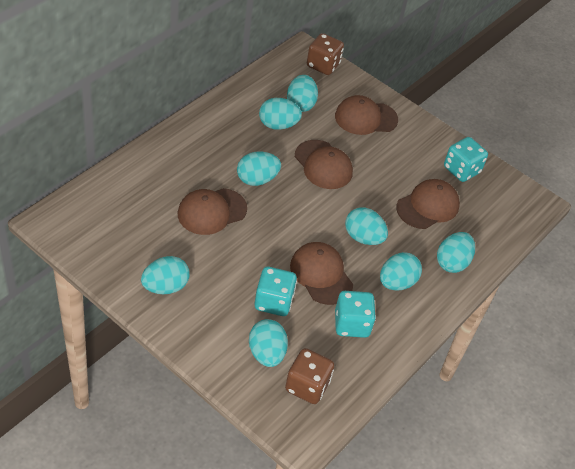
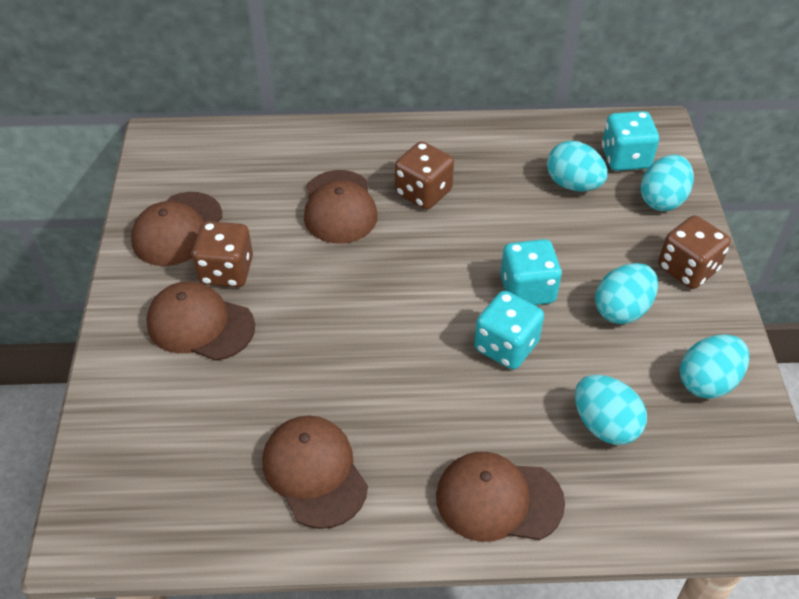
brown dice: [285,348,335,404] [307,33,344,75] = 2 -> [192,221,253,287] [395,141,454,210] [658,215,731,289] = 3
turquoise egg: [141,256,190,294] [237,152,281,186] [249,319,288,367] [259,98,302,130] [287,75,318,112] [345,207,388,245] [380,252,422,291] [437,232,475,273] = 8 -> [547,141,608,191] [575,375,647,445] [595,263,658,324] [640,155,694,211] [680,334,749,399] = 5

